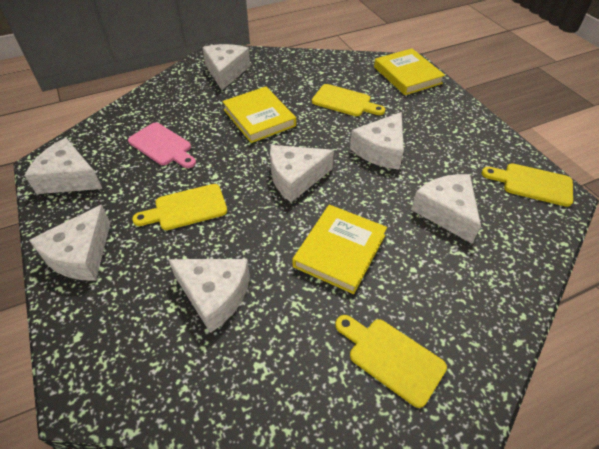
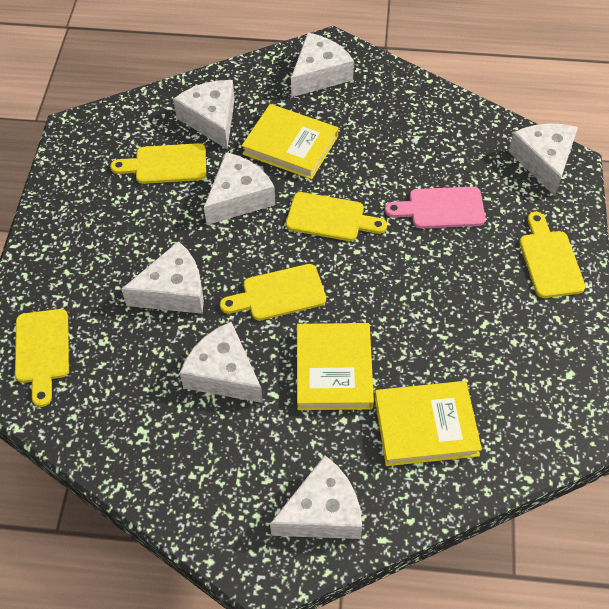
yellow cutting board: [132,184,227,230] [312,84,385,116] [335,315,447,408] [482,164,573,207] = 4 -> [15,309,69,407] [110,143,206,184] [220,264,326,321] [286,192,387,241] [519,212,585,298] = 5

